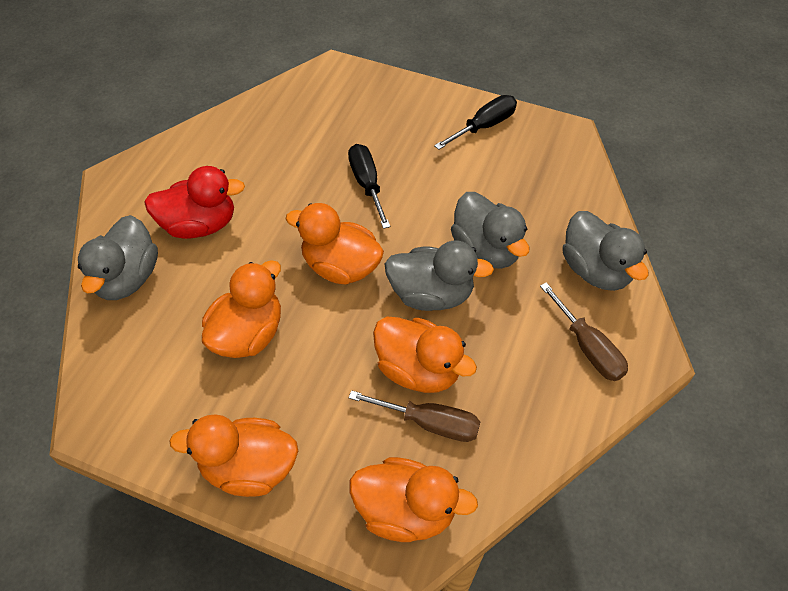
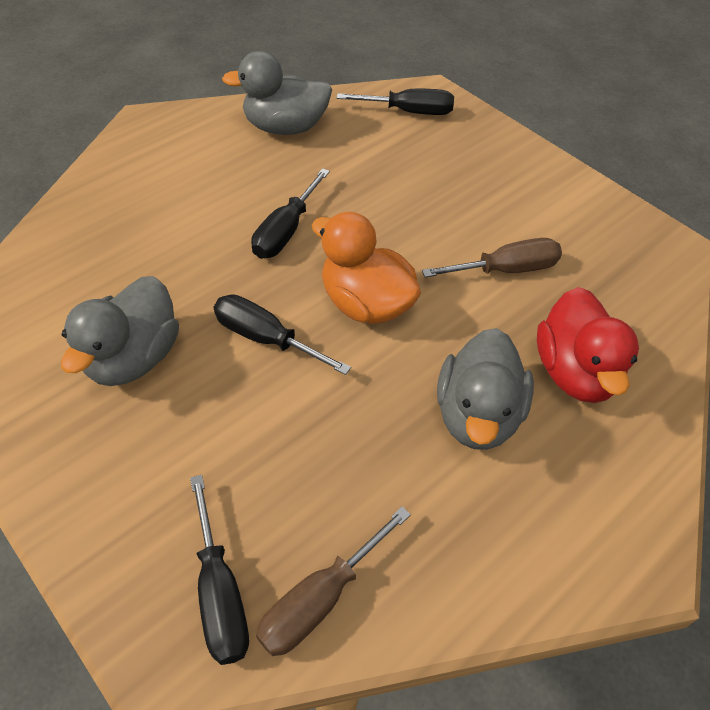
black screwdriver: [348,144,390,229] [434,95,517,150] = 2 -> [190,475,249,665] [214,294,351,375] [251,168,330,259] [337,89,454,115] = 4
grey duck: [78,215,158,300] [385,241,494,311] [451,192,529,269] [562,211,648,291] = 4 -> [61,276,179,386] [222,51,333,135] [437,328,534,450] = 3
orange duck: [169,414,298,497] [202,260,281,358] [286,203,384,284] [350,457,478,542] [373,317,477,393] = 5 -> [312,212,421,324] = 1

